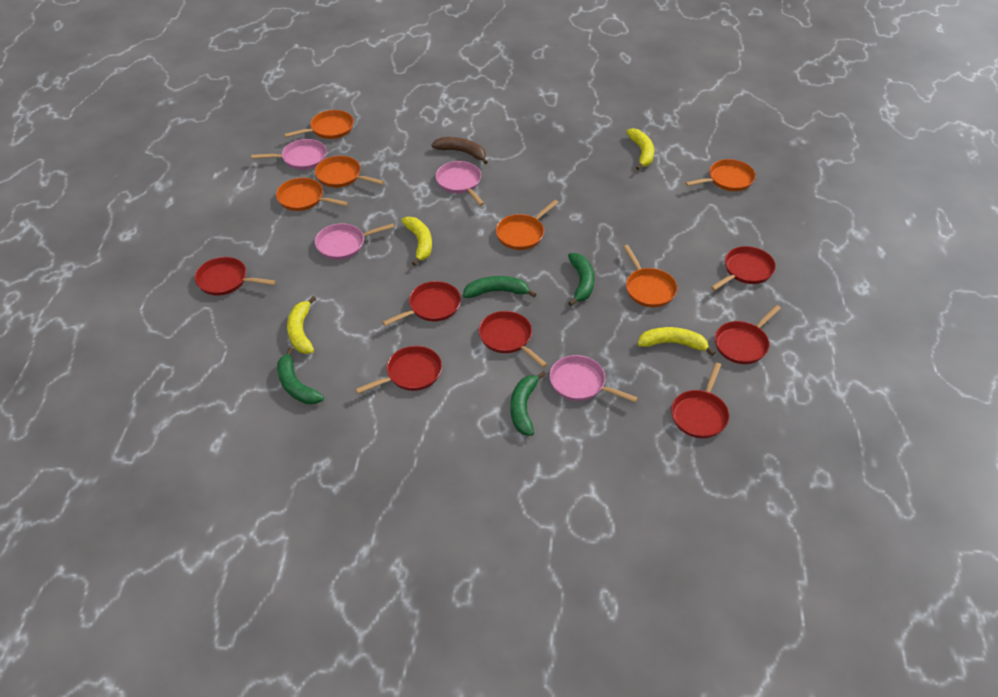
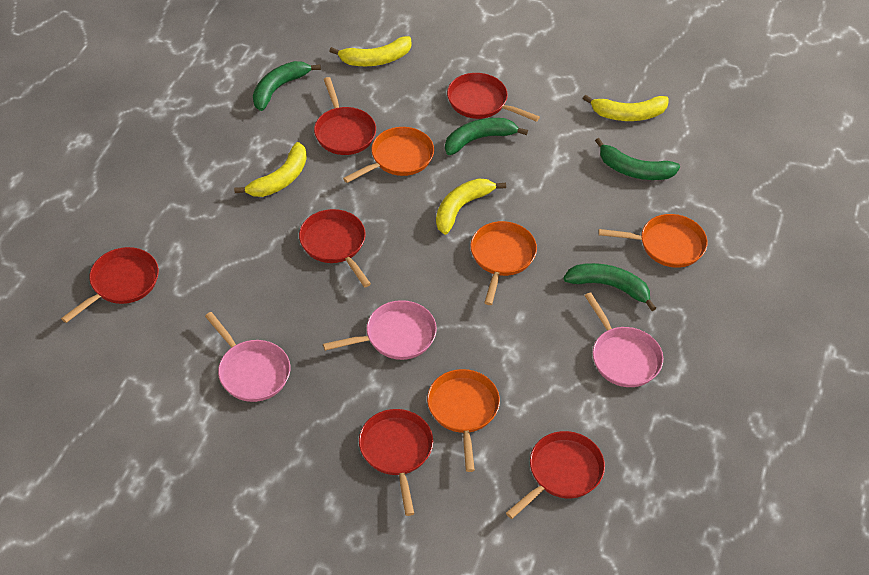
brown banana: [431,137,488,164] = 1 -> none = 0
orange pan: [276,178,348,211] [284,110,354,139] [315,156,384,188] [496,200,559,250] [623,245,678,307] [685,159,756,191] = 6 -> [343,127,434,183] [427,369,500,472] [470,221,537,305] [599,214,708,268] = 4
pink pan: [251,139,327,170] [315,223,395,260] [436,161,484,206] [549,355,638,403] = 4 -> [205,312,290,402] [323,300,437,360] [584,292,663,387] = 3
red pan: [195,257,276,295] [355,346,442,394] [382,281,461,326] [479,311,548,368] [671,362,729,438] [711,246,776,291] [715,305,781,364] = 7 -> [61,247,159,323] [299,209,371,287] [314,77,376,155] [359,409,433,516] [447,73,540,122] [506,431,605,519] = 6

